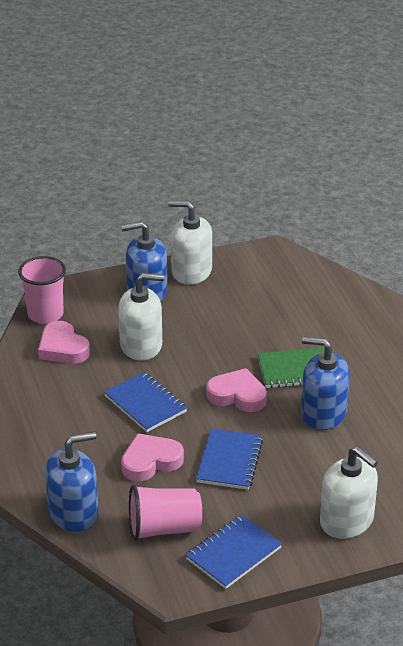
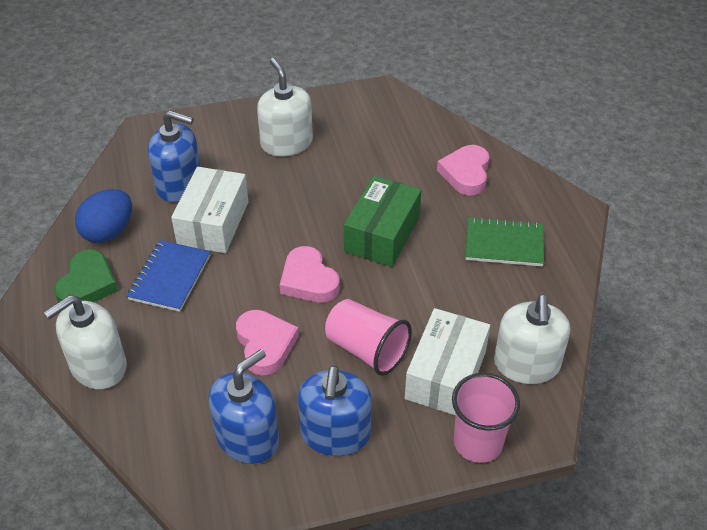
blue egg: none = 0 -> [75,189,132,243] = 1
blue notebook: [104,372,187,432] [185,515,282,589] [196,429,263,490] = 3 -> [127,240,211,312] = 1
green box: none = 0 -> [344,176,421,267] = 1
green heart: none = 0 -> [54,249,118,302] = 1
white box: none = 0 -> [171,167,249,253] [405,308,490,415] = 2

